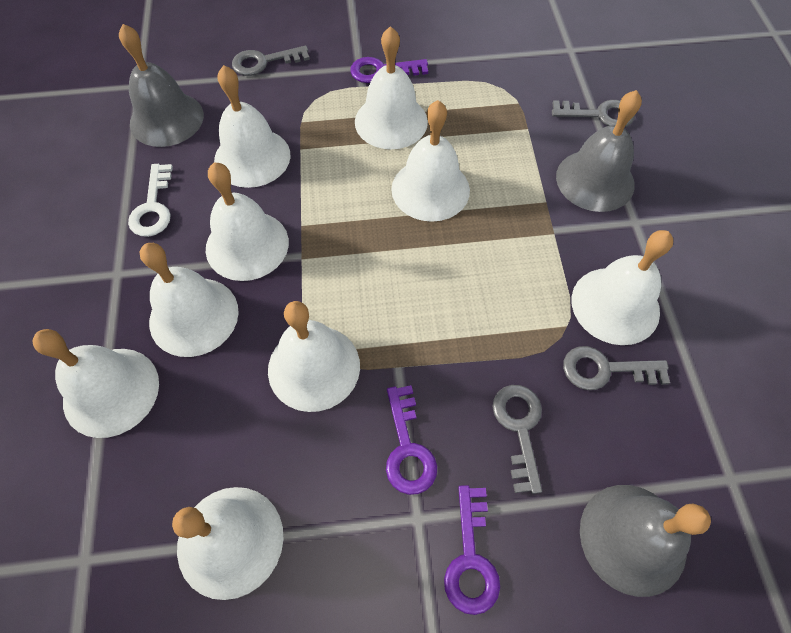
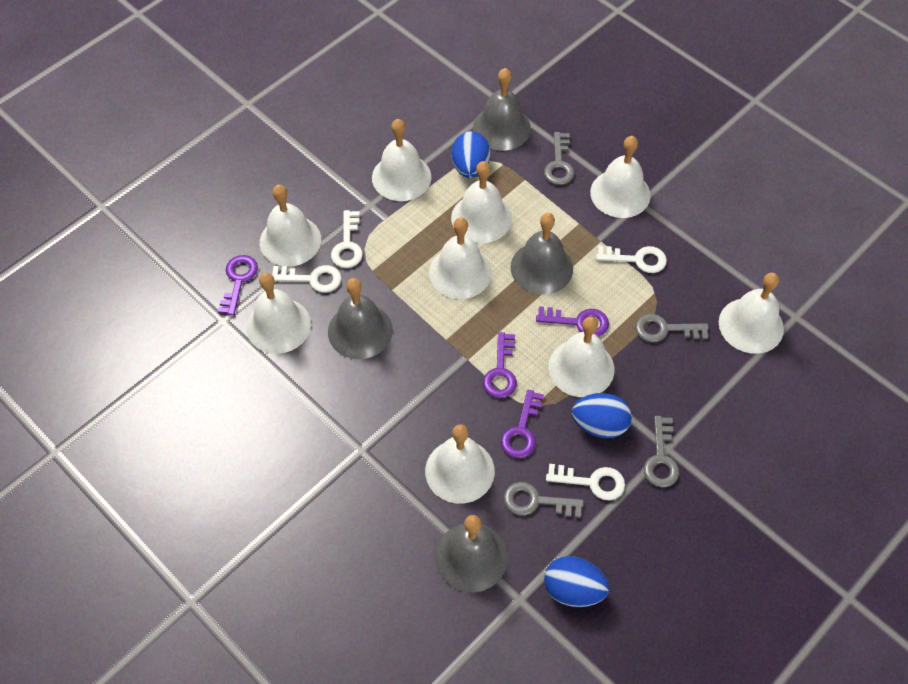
blue egg: none = 0 -> [452,131,490,178] [544,556,609,607] [572,393,632,439] = 3
grey bell: [119,24,204,147] [556,90,642,212] [580,485,711,597] = 3 -> [328,278,393,359] [435,515,508,593] [473,68,531,151] [510,213,573,294] = 4
purple key: [350,57,428,83] [386,385,437,495] [444,485,500,615] = 3 -> [218,255,258,316] [483,332,517,398] [501,390,544,458] [536,306,609,336] = 4
white key: [128,164,173,237] = 1 -> [271,265,341,293] [331,210,363,268] [546,464,625,501] [596,246,667,273] = 4

